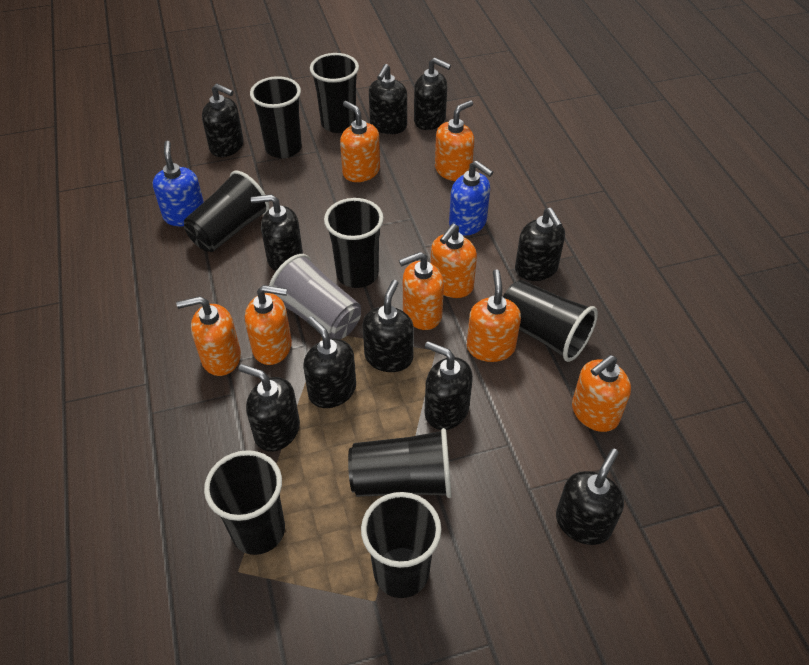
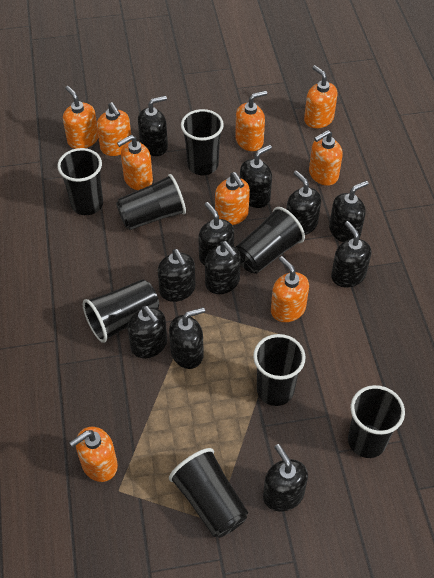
black soap dispenser: [202,83,244,157] [238,364,300,452] [251,194,303,271] [303,316,356,408] [362,280,414,372] [369,64,407,134] [414,58,451,130] [425,341,473,430] [515,208,565,281] [556,448,624,545] = 10 -> [128,306,167,358] [138,96,168,156] [158,249,196,302] [169,307,205,369] [198,202,234,266] [205,241,241,294] [240,145,272,208] [263,444,308,511] [287,171,321,235] [329,180,369,242] [331,221,371,287] = 11
blue soap dispenser: [153,141,204,226] [449,161,493,236] = 2 -> none = 0
grey cup: [269,254,361,339] = 1 -> none = 0
orange soap dispenser: [176,296,241,376] [245,285,292,365] [340,101,380,182] [399,252,444,330] [431,224,477,298] [435,100,475,181] [467,269,521,362] [572,355,631,432] = 8 -> [63,86,98,149] [69,427,118,482] [97,102,132,156] [117,135,153,190] [215,172,250,225] [235,90,267,151] [271,256,309,322] [304,65,338,128] [309,130,343,186] = 9

